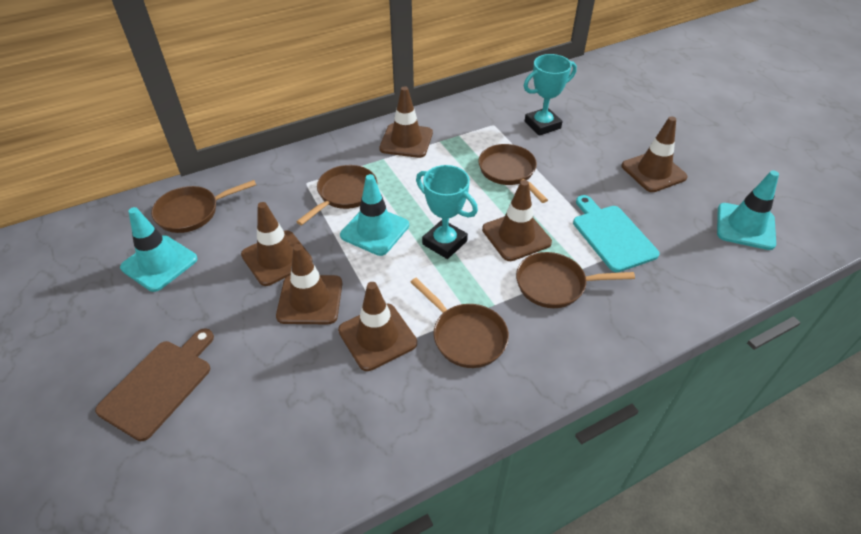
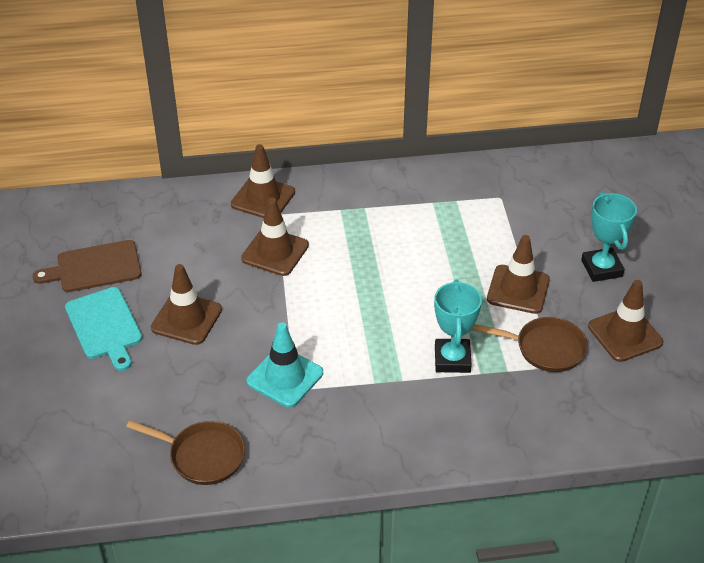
brown pan: [151,180,256,233] [296,165,377,225] [411,278,509,368] [478,144,548,203] [516,252,635,308] = 5 -> [126,420,245,485] [472,317,588,372] = 2
brown traffic cone: [241,202,313,286] [276,244,342,324] [338,282,417,371] [379,86,433,158] [482,180,552,261] [621,116,688,192] = 6 -> [151,264,222,345] [231,144,295,218] [241,198,309,276] [487,235,550,314] [588,280,663,362] = 5
turquoise traffic cone: [120,207,197,292] [340,174,409,256] [717,170,779,250] = 3 -> [246,322,323,408] = 1

